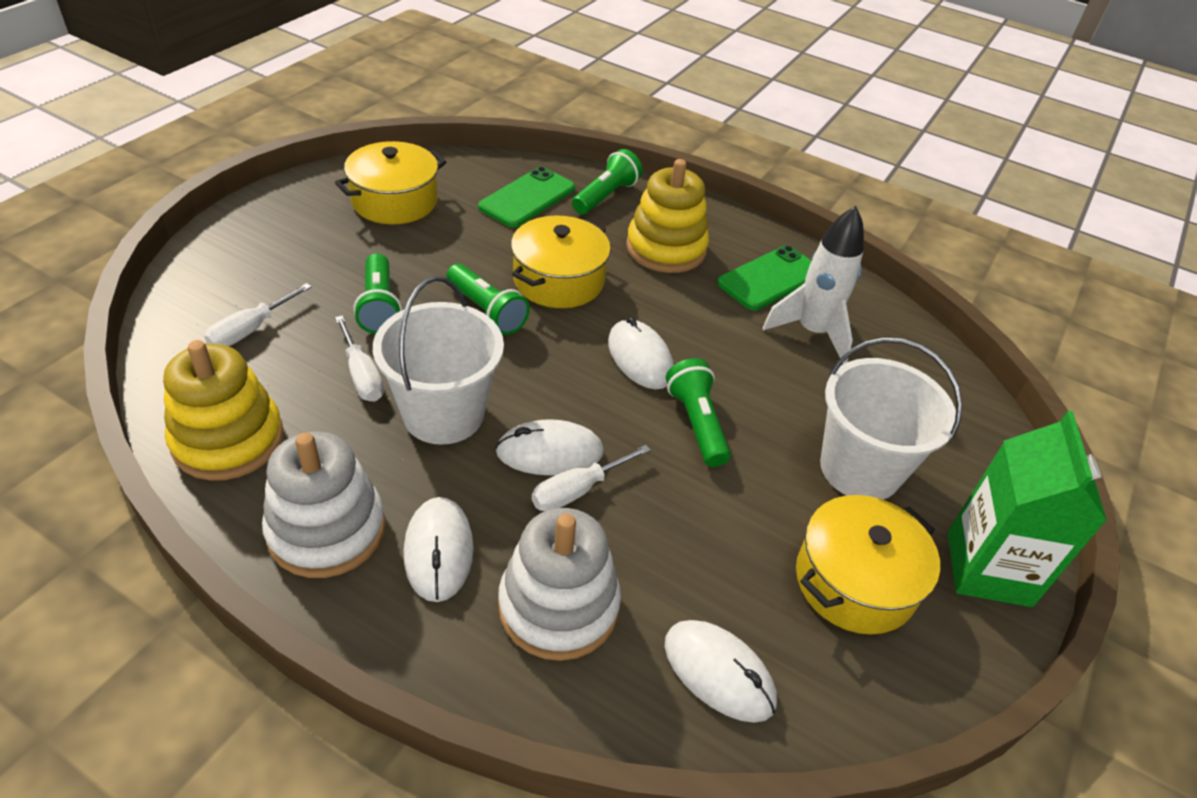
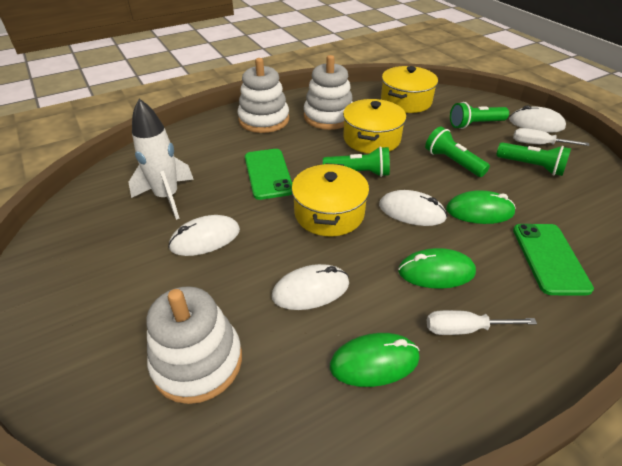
green carton: [948,411,1107,607] = 1 -> none = 0
green mouse: none = 0 -> [330,333,420,387] [398,248,476,289] [446,190,516,224] = 3
white bucket: [373,276,504,445] [820,337,962,500] = 2 -> none = 0
white screwdriver: [204,283,312,346] [335,315,384,402] [532,445,651,511] = 3 -> [427,310,537,335] [513,128,590,146] = 2
white stacking toy: [262,432,386,578] [498,508,621,661] = 2 -> [147,286,242,404] [238,58,289,133] [304,55,353,130] = 3
yellow stacking toy: [163,340,284,481] [626,159,709,273] = 2 -> none = 0

